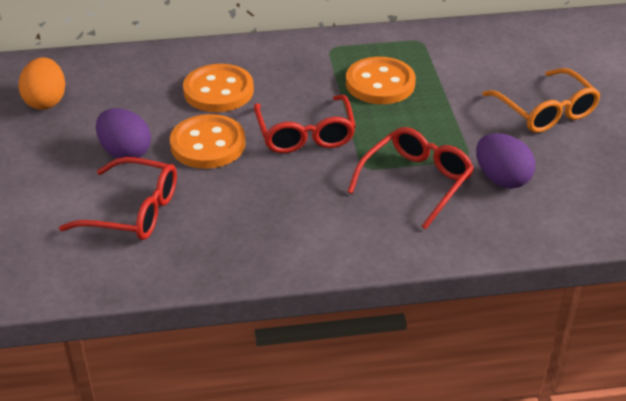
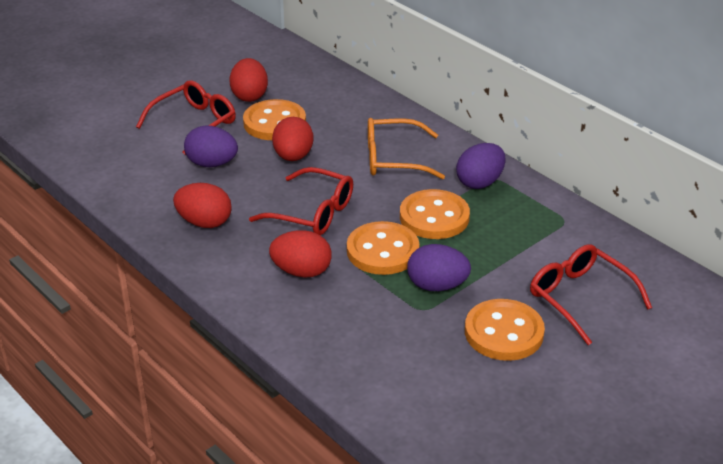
orange button: [170,114,246,169] [183,64,254,112] [346,57,416,104] = 3 -> [243,99,306,140] [347,221,419,275] [400,189,470,239] [465,299,545,361] = 4
orange egg: [18,57,65,110] = 1 -> none = 0
purple egg: [96,108,151,159] [476,133,535,189] = 2 -> [184,126,238,167] [407,244,471,291] [456,143,505,189] = 3
red egg: none = 0 -> [173,183,232,228] [230,58,268,102] [269,230,332,278] [272,117,313,161] = 4

